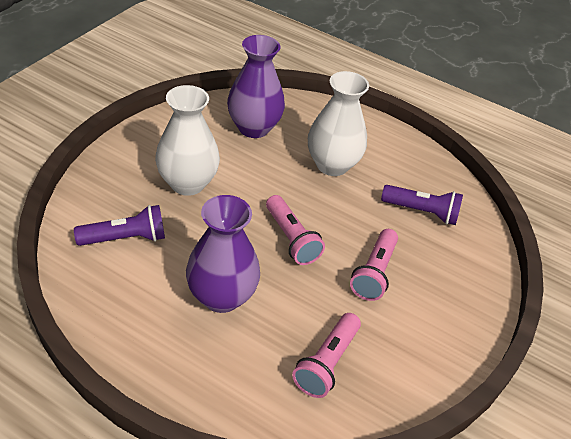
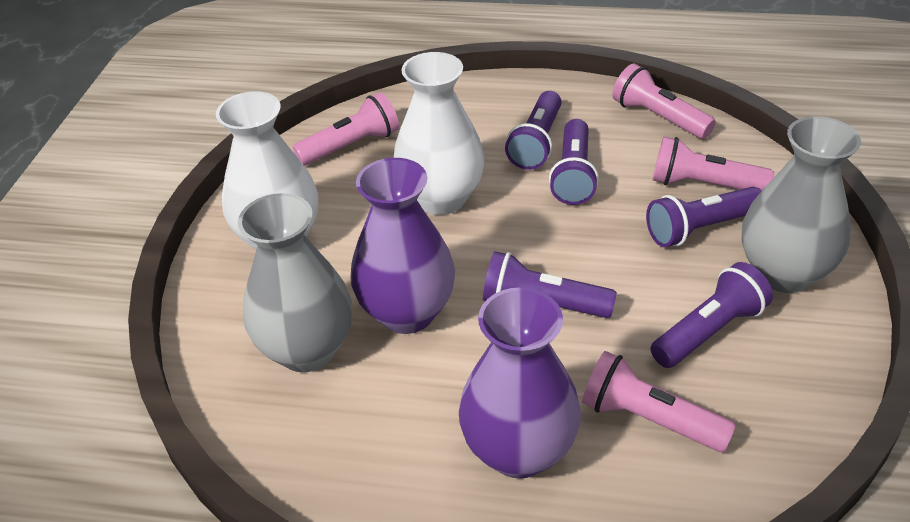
grey vase: none = 0 -> [238,193,352,372] [742,116,861,293] = 2
pink flashlight: [266,195,325,265] [292,313,361,398] [350,229,398,301] = 3 -> [293,92,399,166] [582,351,736,452] [612,63,716,139] [653,136,774,191] = 4
purple flashlight: [74,205,165,246] [381,185,463,225] = 2 -> [483,251,617,318] [505,91,562,170] [549,119,599,205] [646,187,761,247] [650,262,773,368] = 5

